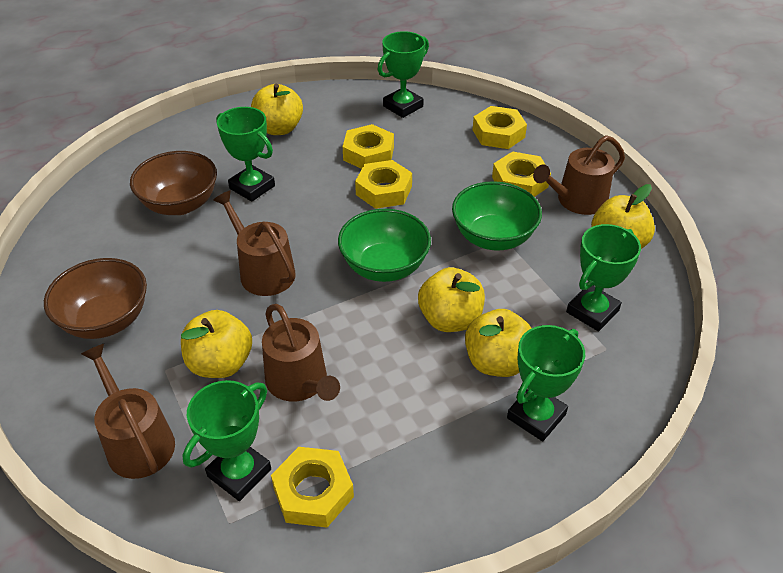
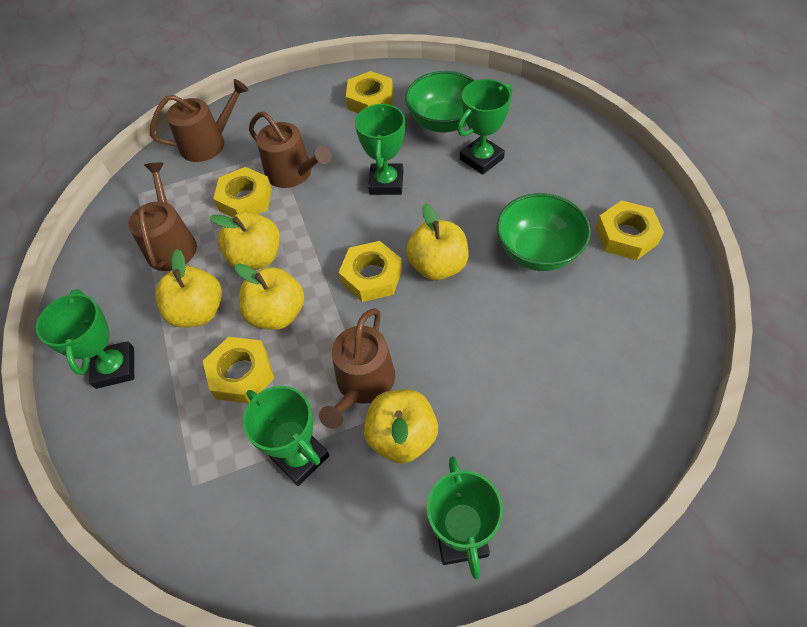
brown bowl: [44,258,147,339] [130,151,217,215] = 2 -> none = 0

